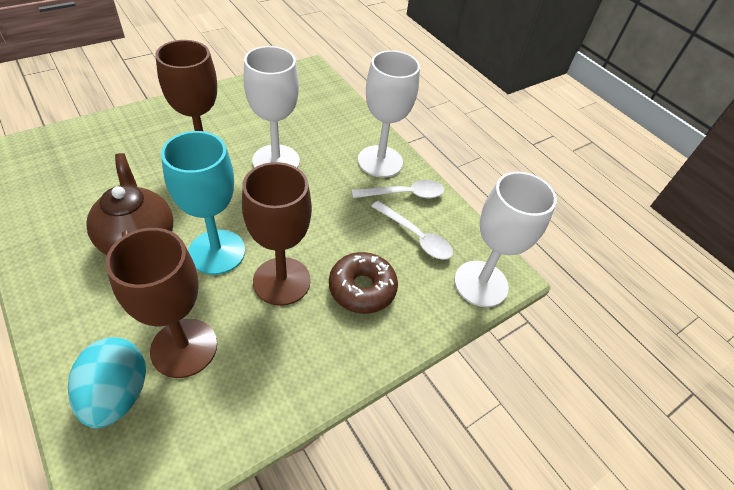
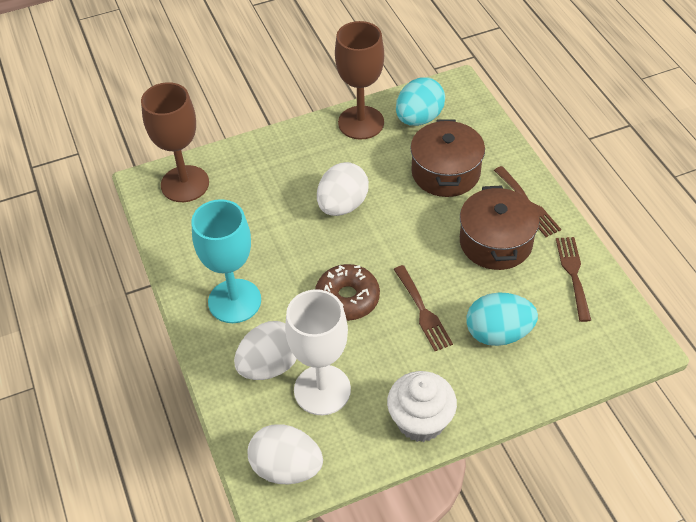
brown fork: none = 0 -> [394,265,453,351] [494,166,561,237] [556,237,591,322] = 3
brown goblet: [105,228,217,378] [155,40,229,154] [242,162,312,306] = 3 -> [141,82,209,202] [335,21,384,140] = 2
brown pot: none = 0 -> [410,119,485,197] [460,185,540,270] = 2
brown teapot: [86,153,173,255] = 1 -> none = 0
turquoise egg: [68,337,146,428] = 1 -> [396,77,445,126] [467,292,538,346] = 2
white cupcake: none = 0 -> [387,371,457,442] = 1
white egg: none = 0 -> [234,321,297,380] [247,424,323,484] [317,162,369,216] = 3
white goblet: [243,46,300,168] [358,50,420,178] [454,172,557,307] = 3 -> [285,289,351,415] = 1
white spoon: [352,180,444,198] [371,201,453,260] = 2 -> none = 0

